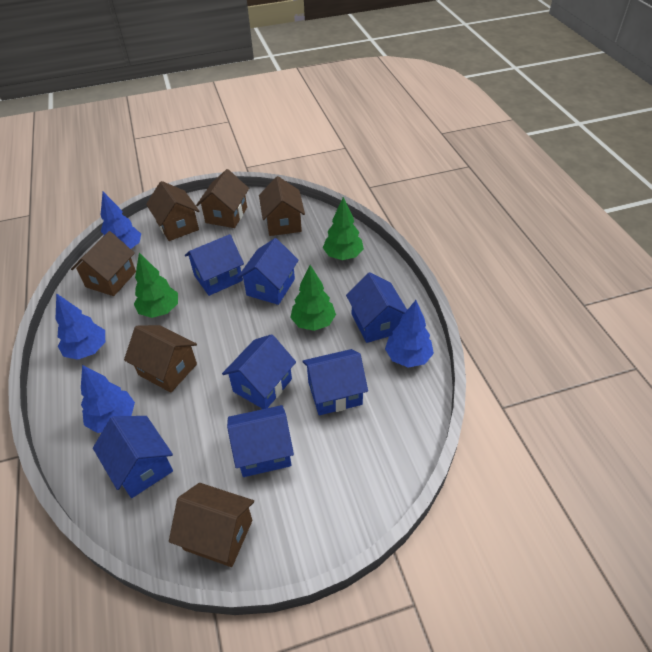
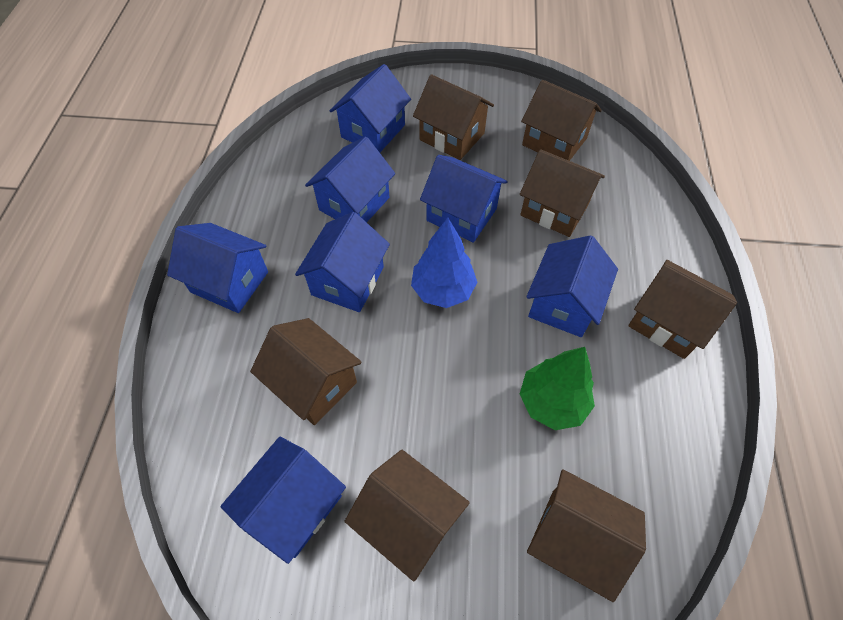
blue tree: [56,293,105,360] [81,365,135,433] [101,192,141,249] [385,300,434,368] = 4 -> [411,218,477,308] = 1
brown house: [71,231,136,296] [124,325,197,393] [146,181,200,241] [169,483,254,567] [196,169,249,228] [259,176,305,236] = 6 -> [250,318,362,425] [344,450,470,582] [413,74,494,160] [520,149,605,237] [521,80,602,161] [527,469,646,602] [628,260,737,359] = 7
green tree: [134,253,178,318] [290,265,336,331] [323,197,364,260] = 3 -> [520,347,595,430] = 1

